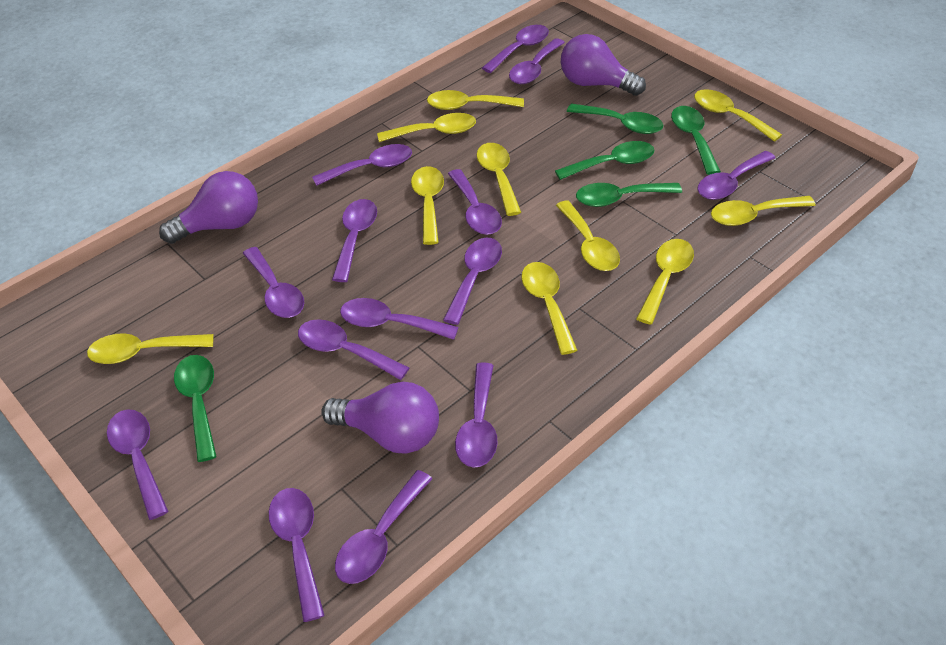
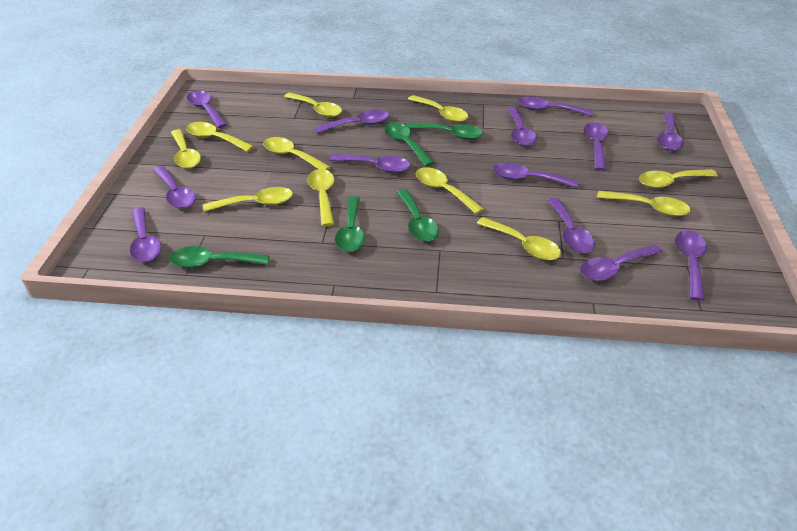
purple light bulb: [159,171,258,244] [321,382,439,454] [561,34,646,96] = 3 -> none = 0
purple spoon: [107,409,168,520] [243,247,304,318] [269,488,325,622] [298,319,409,380] [312,144,412,186] [332,199,377,282] [335,470,433,584] [340,298,459,340] [443,238,502,325] [448,169,502,235] [455,362,498,468] [482,25,549,73] [509,38,565,84] [697,151,775,200] = 14 -> [130,207,161,262] [153,166,196,209] [187,91,228,128] [314,110,389,133] [329,154,410,173] [493,163,578,188] [507,108,537,146] [518,96,593,116] [547,198,595,253] [580,245,662,281] [584,122,609,171] [658,113,684,151] [675,230,707,301] = 13
yellow spoon: [87,333,213,364] [377,113,476,142] [411,166,444,245] [427,90,524,110] [477,143,521,216] [521,262,578,355] [556,200,620,271] [636,239,694,325] [694,89,782,142] [711,196,816,226] = 10 -> [171,129,201,169] [186,122,254,152] [203,187,293,212] [263,137,331,170] [284,92,342,117] [307,169,334,227] [408,95,468,122] [416,167,484,214] [476,217,561,260] [597,191,691,216] [639,169,718,188] = 11

